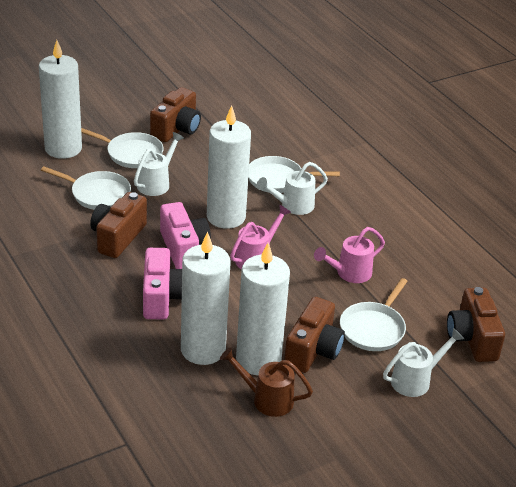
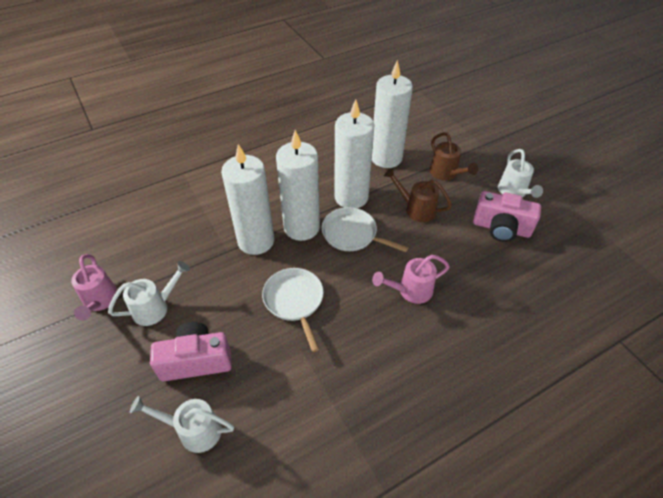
brown camera: [90,192,147,258] [150,87,201,142] [284,297,345,373] [447,287,505,362] = 4 -> none = 0
brown watering can: [220,347,313,417] = 1 -> [384,168,452,222] [430,132,478,180] = 2
white pan: [41,166,131,210] [81,128,164,168] [248,156,340,193] [340,278,408,351] = 4 -> [262,268,324,352] [322,207,409,252] = 2

